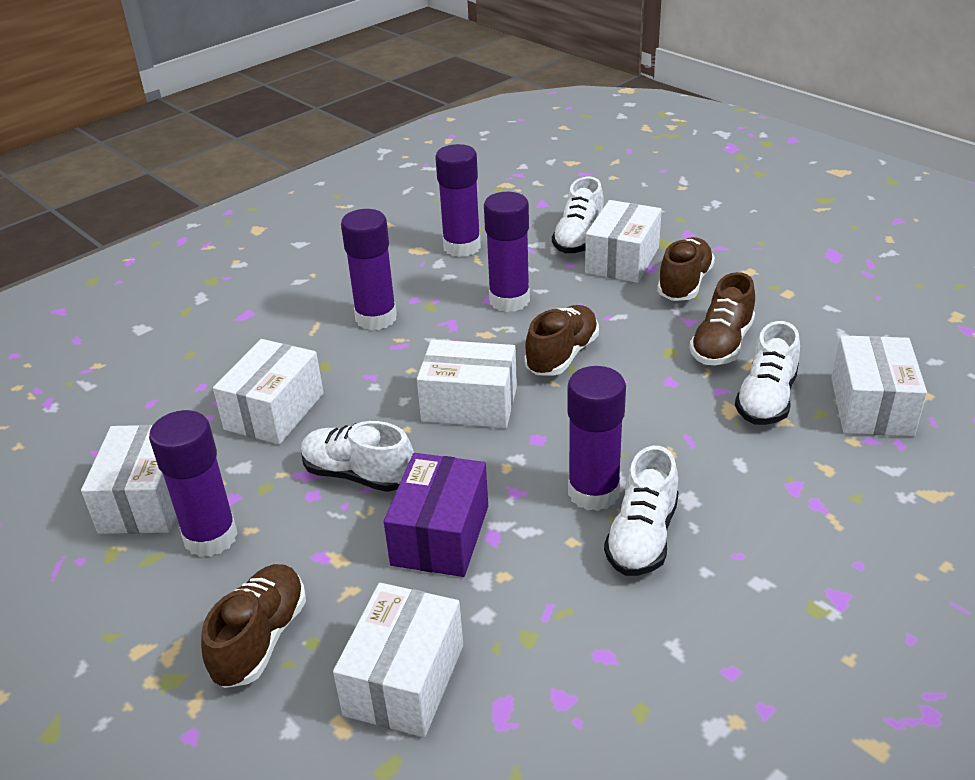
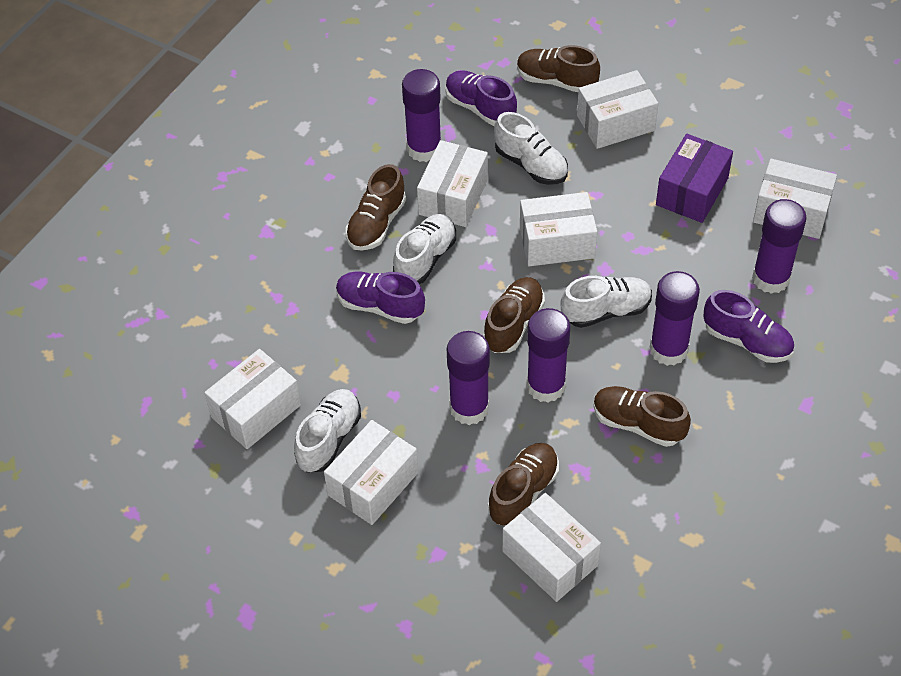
brown shoe: [201,564,306,688] [524,305,599,376] [657,237,715,301] [689,272,755,365] = 4 -> [345,164,406,251] [483,277,545,353] [488,443,559,525] [517,45,600,92] [593,386,691,447] = 5
purple shoe: none = 0 -> [336,271,425,324] [445,70,517,126] [703,290,794,363] = 3
white box: [81,425,176,534] [213,339,324,444] [333,583,463,737] [417,340,517,428] [585,200,662,283] [831,335,927,437] = 6 -> [204,349,301,449] [324,420,418,525] [417,140,488,227] [503,493,601,602] [520,192,597,266] [577,70,658,149] [753,159,837,239] = 7

